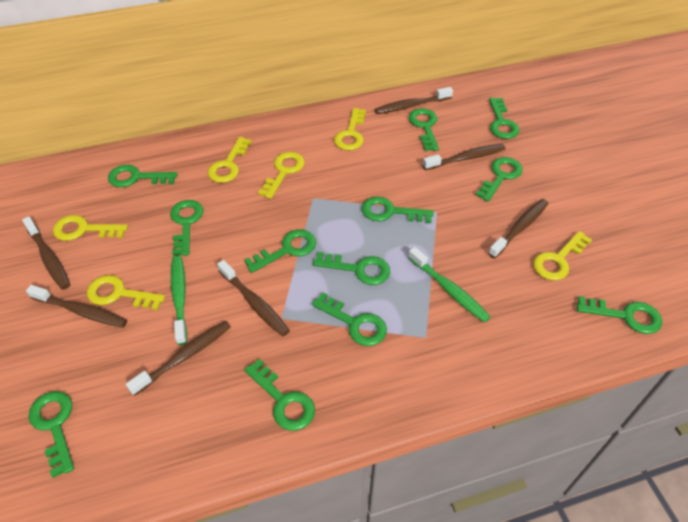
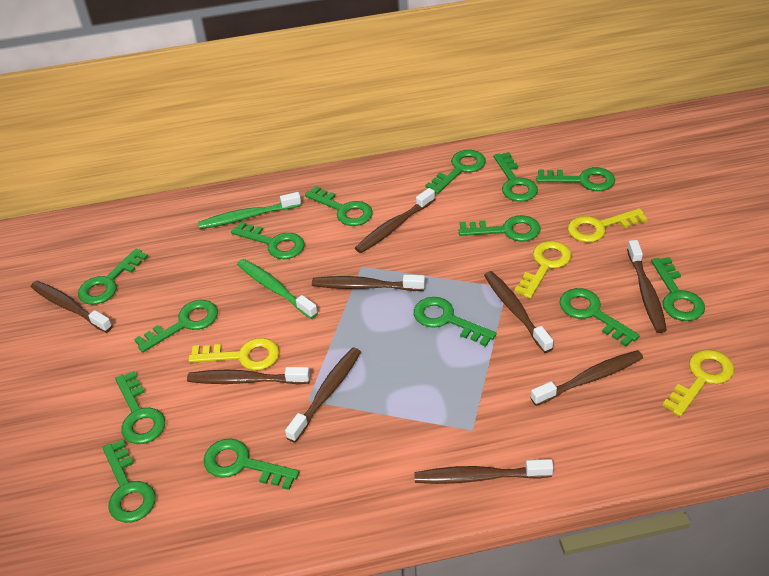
brown toothbrush: [22,216,70,290] [26,285,127,328] [126,320,231,396] [217,260,290,336] [375,87,453,114] [423,144,505,170] [488,199,549,259] = 7 -> [31,281,113,333] [187,367,310,384] [285,348,361,443] [312,275,425,291] [355,188,435,253] [414,459,554,484] [484,271,553,353] [531,350,643,406] [627,240,667,333] = 9
green key: [28,391,74,478] [108,165,177,187] [170,200,203,256] [244,229,316,273] [244,359,315,431] [312,292,387,346] [313,252,390,285] [362,197,434,223] [409,108,439,151] [476,157,523,202] [489,98,519,139] [577,296,662,334] = 12 -> [78,248,148,305] [103,439,156,523] [115,371,165,444] [134,300,218,352] [204,439,299,490] [231,222,304,259] [305,186,373,226] [414,297,497,347] [425,150,486,194] [459,215,540,242] [493,152,538,202] [536,167,615,191] [559,288,640,347] [651,257,705,321] = 14
yellow key: [53,215,128,241] [87,275,165,311] [208,137,252,183] [258,152,305,199] [334,108,366,150] [533,231,592,281] = 6 -> [189,338,280,371] [514,241,572,299] [568,208,648,242] [662,349,734,417] = 4

